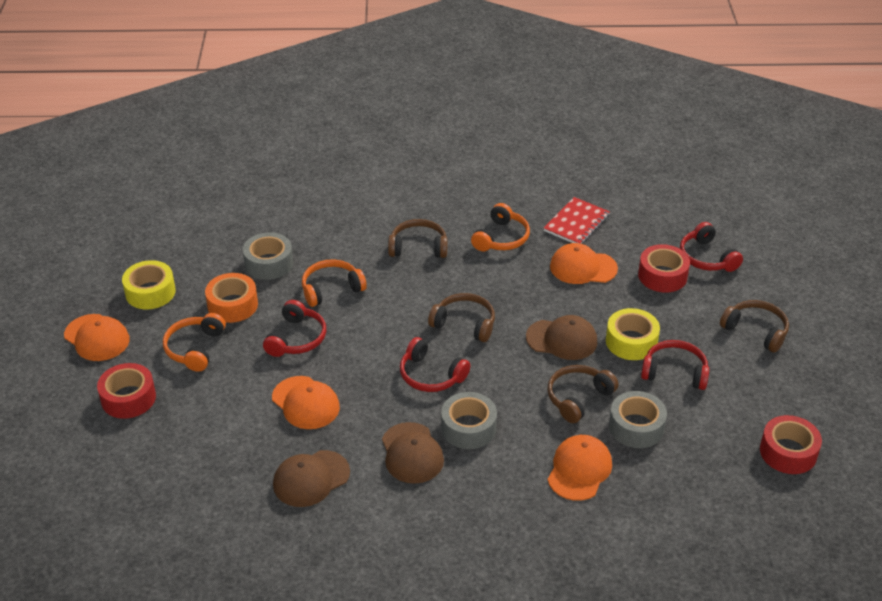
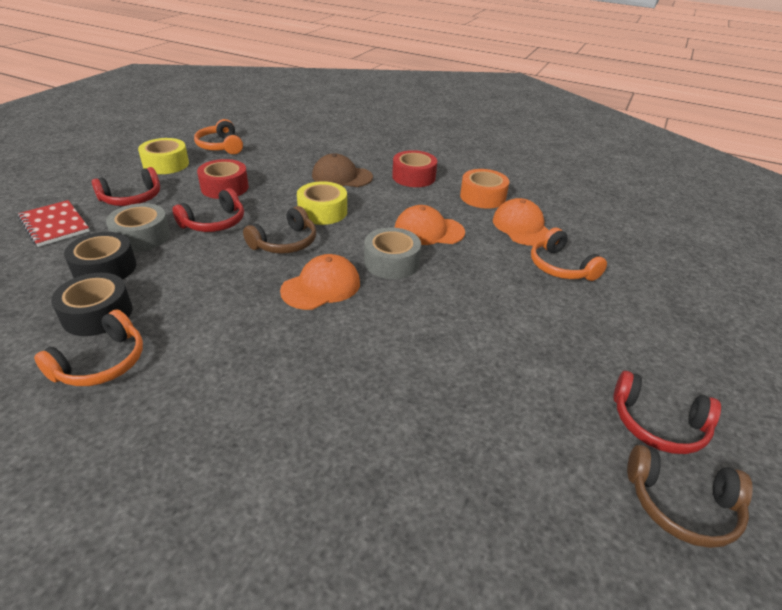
black tape: none = 0 -> [51,273,132,336] [64,232,137,280] = 2
brown cap: [273,450,350,507] [382,422,444,484] [526,315,597,360] = 3 -> [312,154,373,187] = 1
brown headphones: [388,219,447,258] [428,293,495,342] [547,365,619,423] [720,300,789,353] = 4 -> [243,206,316,254] [627,445,753,548] = 2
grey tape: [243,232,293,280] [441,392,497,449] [609,391,667,448] = 3 -> [106,203,170,252] [364,228,421,279] = 2
orange cap: [64,314,130,361] [272,376,340,429] [548,435,612,501] [550,243,618,284] = 4 -> [280,254,360,310] [394,205,465,245] [493,198,549,246] = 3
red headphones: [263,300,326,357] [400,337,470,392] [641,340,710,390] [680,222,743,272] = 4 -> [92,167,160,206] [172,188,244,232] [613,371,721,454] = 3
red tape: [97,363,156,419] [638,244,690,293] [760,415,822,474] = 3 -> [197,159,249,199] [392,150,437,187] = 2

